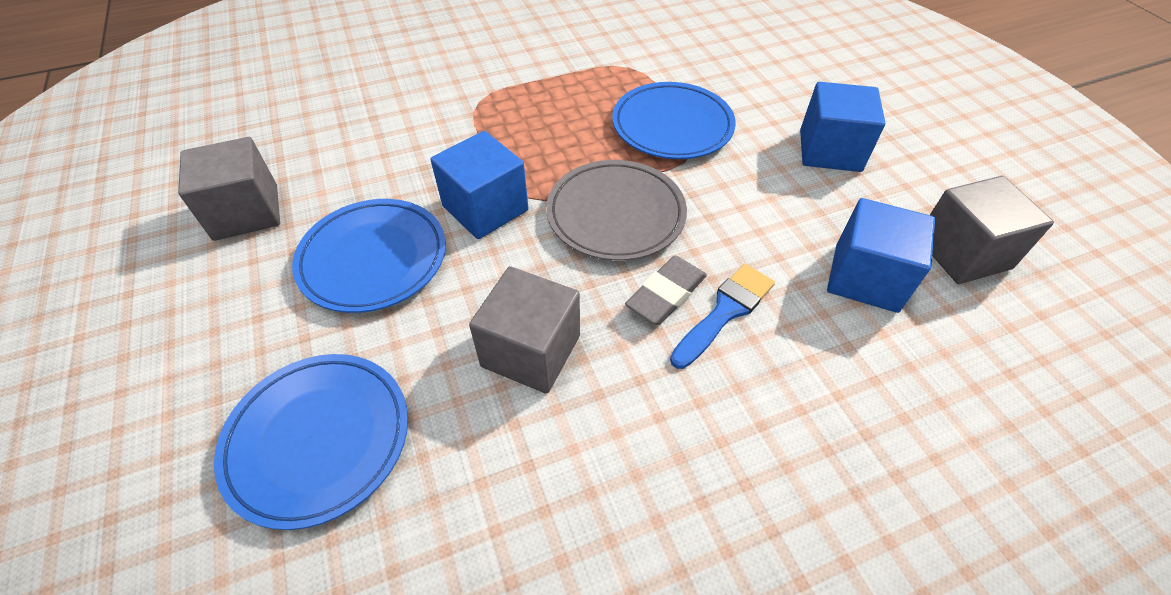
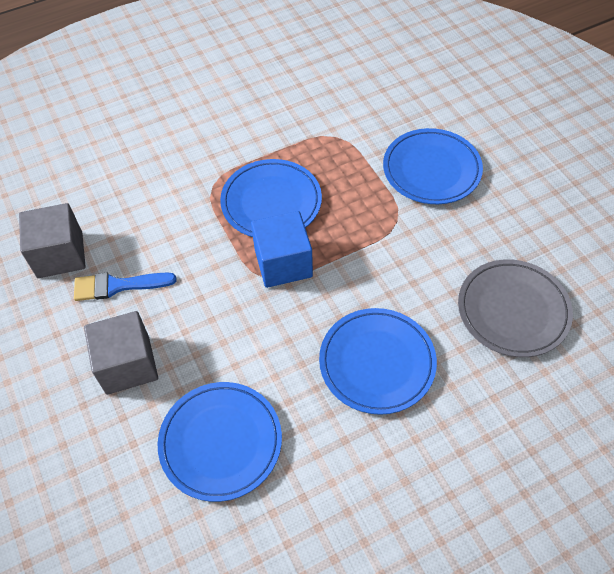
blue cube: [430,131,528,239] [800,82,885,172] [827,198,935,313] = 3 -> [251,211,313,288] = 1
blue plate: [214,354,408,530] [292,199,446,313] [612,82,736,159] = 3 -> [158,382,282,502] [220,159,322,237] [319,308,437,415] [383,128,483,204] = 4
grey cube: [178,137,280,241] [469,266,580,394] [930,176,1054,284] = 3 -> [19,203,86,278] [84,311,158,395] = 2
grey eraser: [625,256,707,325] = 1 -> none = 0

